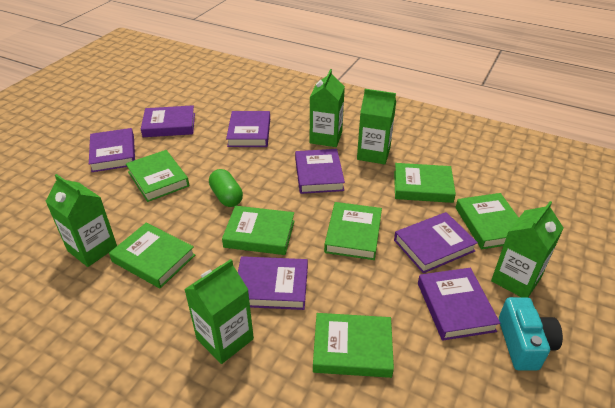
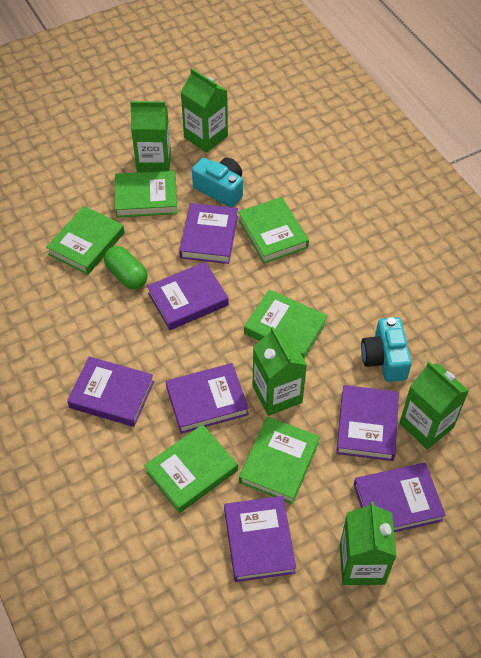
green book: [109,223,195,288] [126,150,189,202] [222,206,295,255] [313,313,394,378] [324,202,382,260] [394,163,456,203] [455,193,519,249] = 7 -> [46,206,125,275] [115,171,177,217] [144,424,238,513] [238,197,309,264] [239,417,320,504] [244,289,328,359] = 6
turquoise camera: [499,297,563,371] = 1 -> [192,158,243,207] [361,317,412,382] = 2

